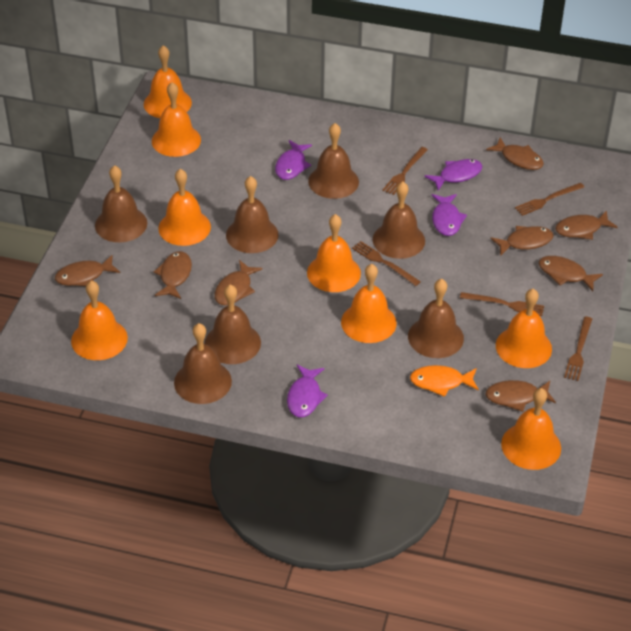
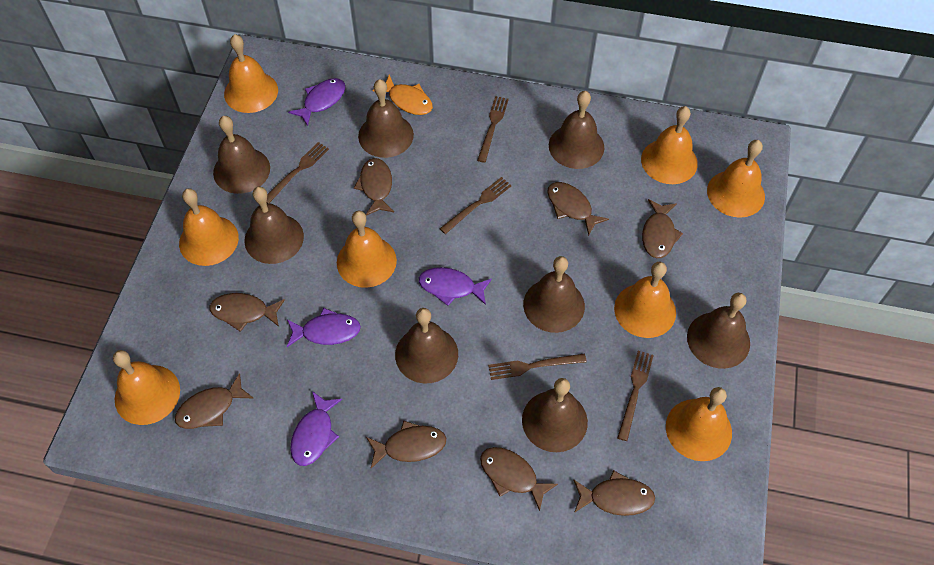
brown bell: [95,165,147,242] [174,323,232,404] [205,284,261,364] [226,176,279,253] [308,123,359,199] [373,181,425,259] [408,279,464,358] = 7 -> [213,116,270,194] [244,187,304,264] [358,79,414,158] [395,308,458,383] [522,378,588,452] [523,256,585,333] [549,91,604,169] [687,293,750,369] = 8

